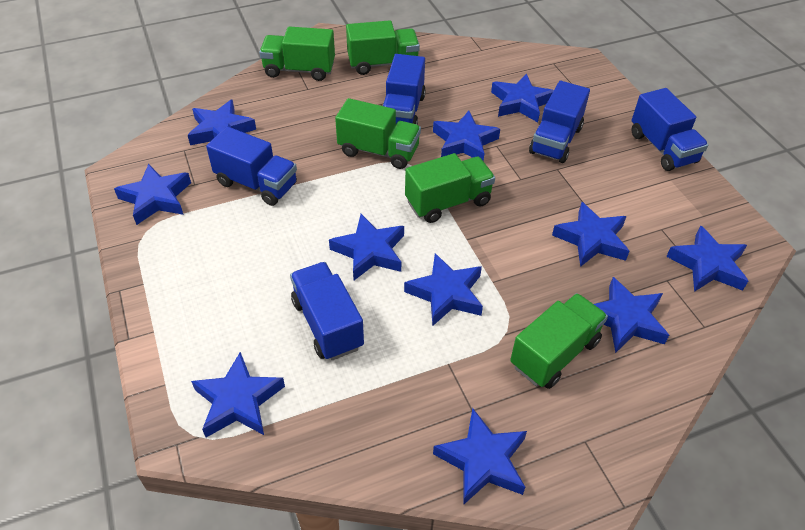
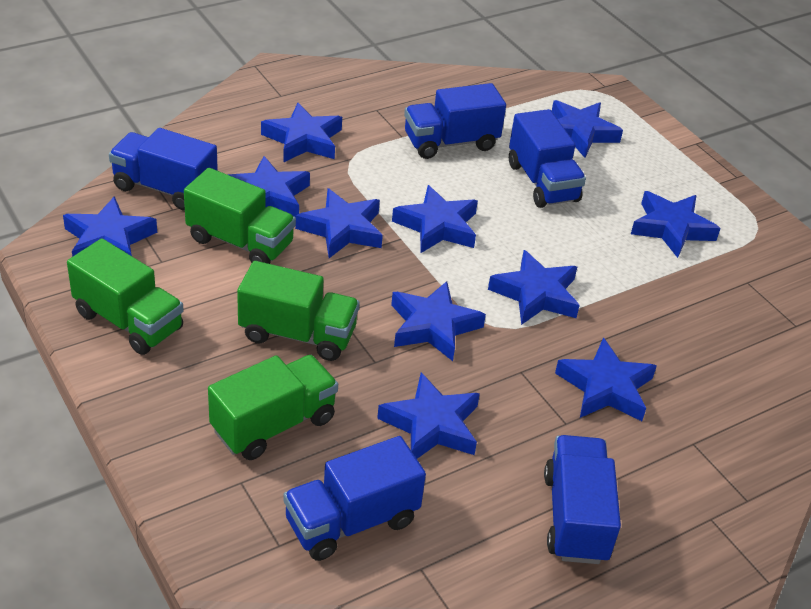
green truck: [259,26,335,81] [335,98,421,169] [346,20,420,75] [405,153,495,223] [510,293,608,389] = 5 -> [67,238,184,355] [184,168,296,264] [208,355,338,460] [237,261,360,361] = 4

